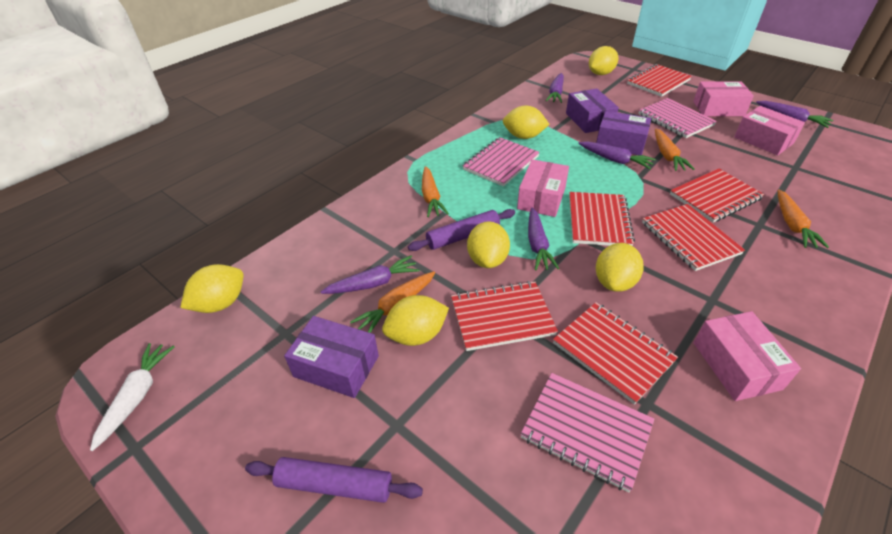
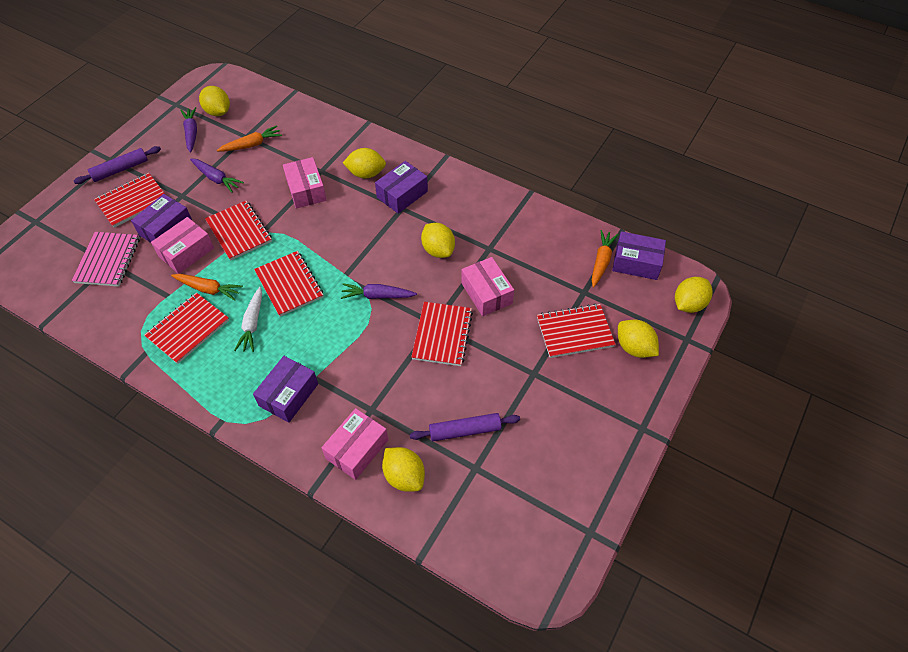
orange carrot: [350,271,435,333] [422,166,449,217] [655,129,695,171] [778,190,829,248] = 4 -> [171,274,243,301] [217,125,282,151] [592,230,618,287] = 3
pink notebook: [463,137,540,186] [520,373,654,492] [638,98,717,138] = 3 -> [72,232,140,287] = 1
purple box: [284,316,379,398] [566,89,619,133] [596,111,651,155] = 3 -> [131,194,192,243] [253,356,318,423] [375,161,428,214] [612,231,666,280] = 4
purple carrot: [321,255,420,294] [528,208,559,270] [546,73,564,103] [578,141,656,169] [756,101,833,128] = 5 -> [180,107,197,153] [190,158,244,193] [341,283,417,299] = 3

